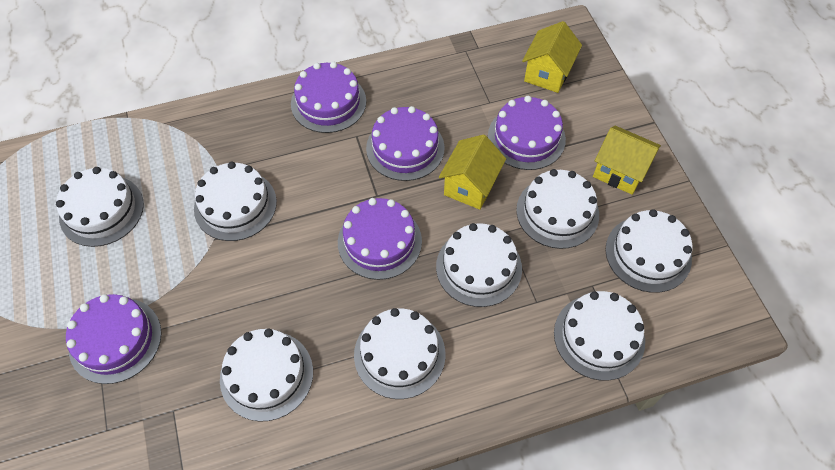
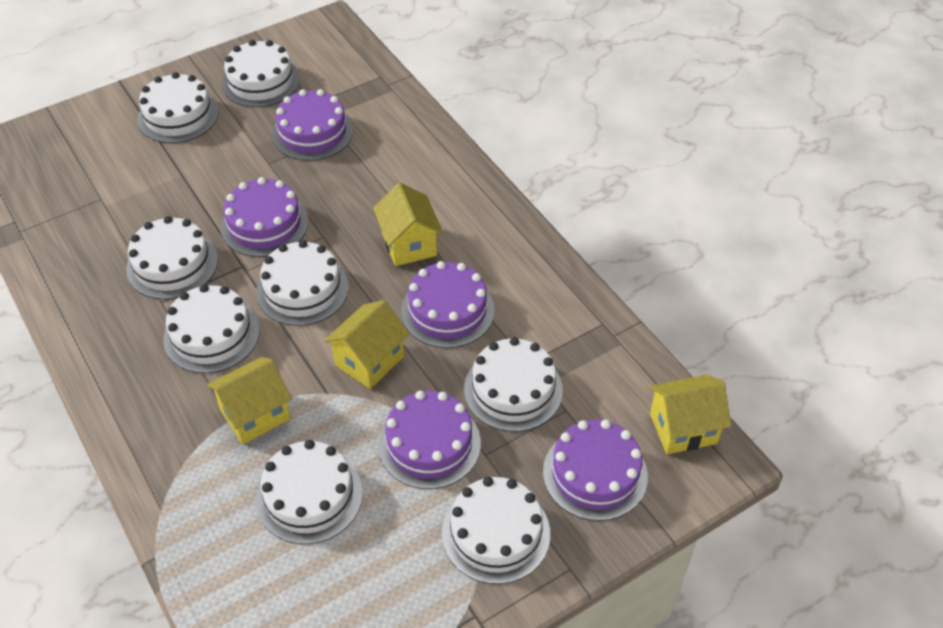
yellow house: [439,134,506,210] [522,21,582,93] [593,126,661,195] = 3 -> [207,357,292,444] [324,300,409,389] [373,183,443,266] [649,374,731,454] = 4

